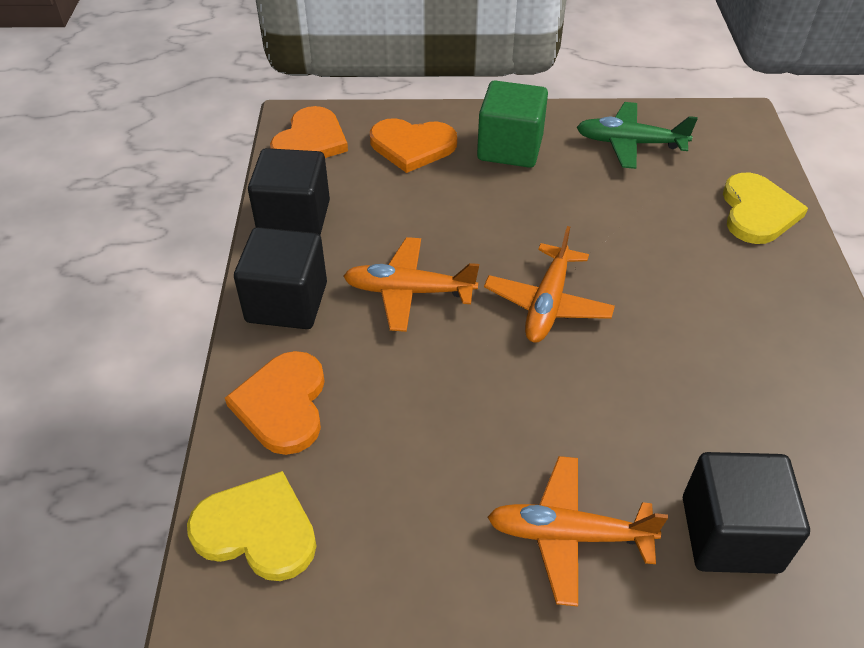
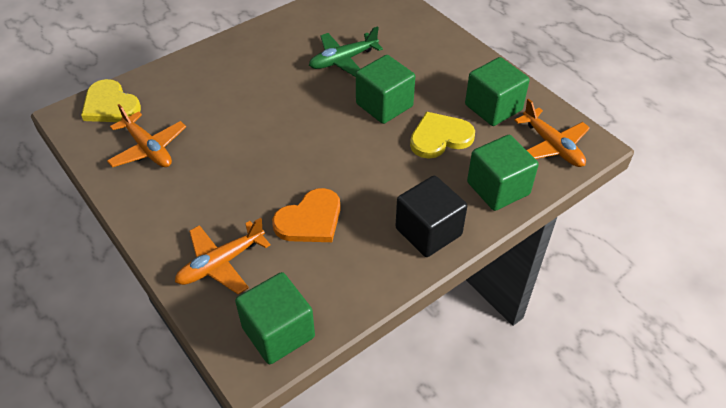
black cube: [234,227,327,329] [248,148,330,235] [683,452,810,574] = 3 -> [395,176,467,257] = 1
green cube: [477,80,548,168] = 1 -> [235,272,315,364] [356,55,415,124] [465,57,530,126] [467,135,539,211] = 4
orange heart: [225,351,325,455] [270,106,348,158] [370,118,457,173] = 3 -> [272,188,341,242] = 1

